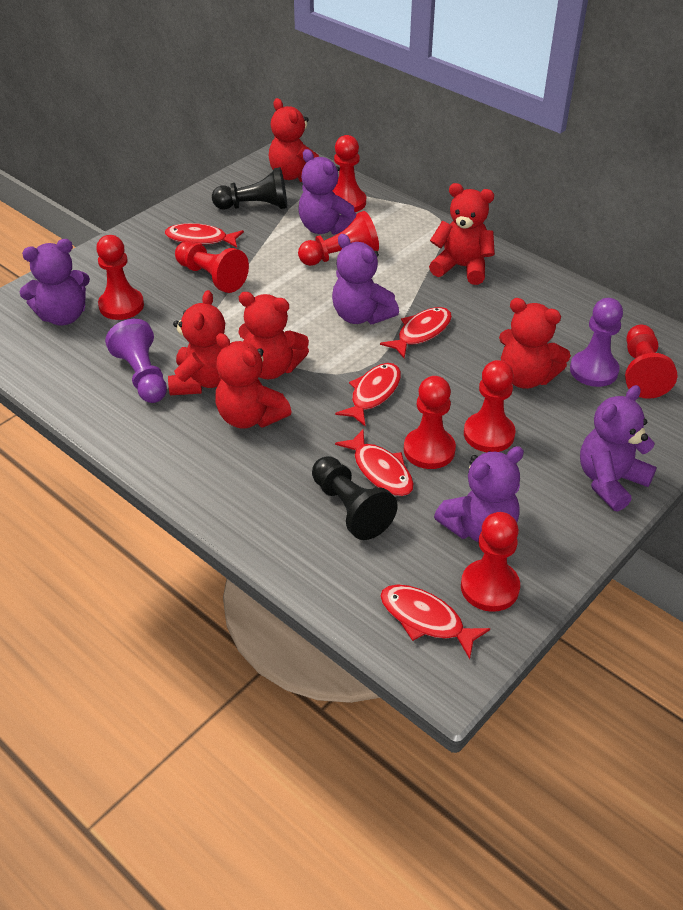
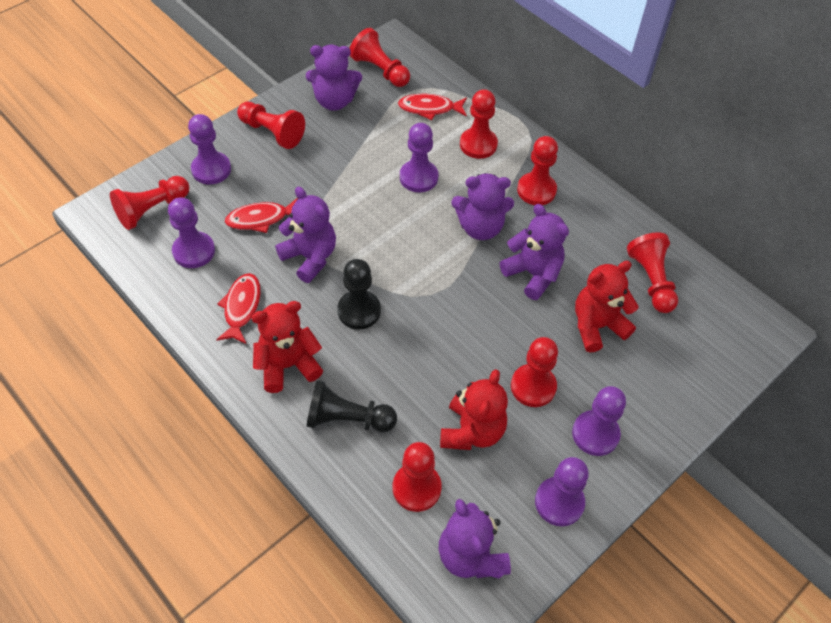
purple pawn: [105,319,167,403] [570,298,623,387] = 2 -> [168,197,215,268] [188,114,231,184] [400,123,438,192] [535,457,589,526] [572,386,626,456] = 5
red fish: [165,223,244,248] [335,363,401,426] [335,429,414,496] [380,307,452,358] [380,585,490,659] = 5 -> [216,273,261,344] [225,198,298,233] [398,94,467,120] = 3
red teddy bear: [168,290,225,395] [215,333,292,429] [238,292,309,379] [269,98,319,182] [429,183,495,285] [499,298,571,389] = 6 -> [252,301,323,393] [440,369,508,450] [575,261,638,352] = 3

